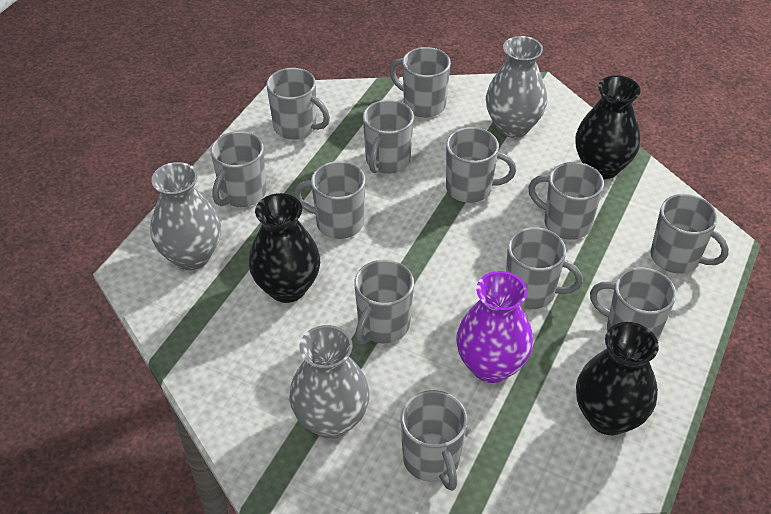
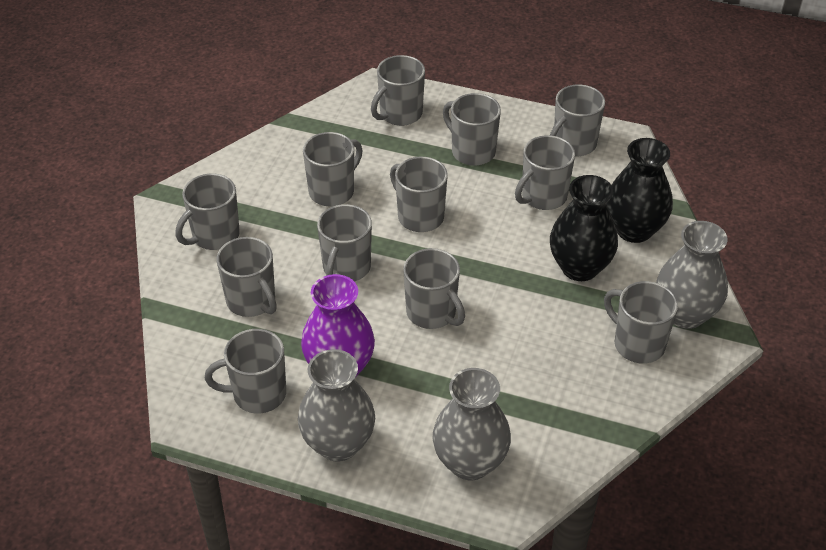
black vase: [249,193,320,303] [575,75,641,179] [576,322,659,435] = 3 -> [550,175,618,281] [606,138,673,243] = 2

